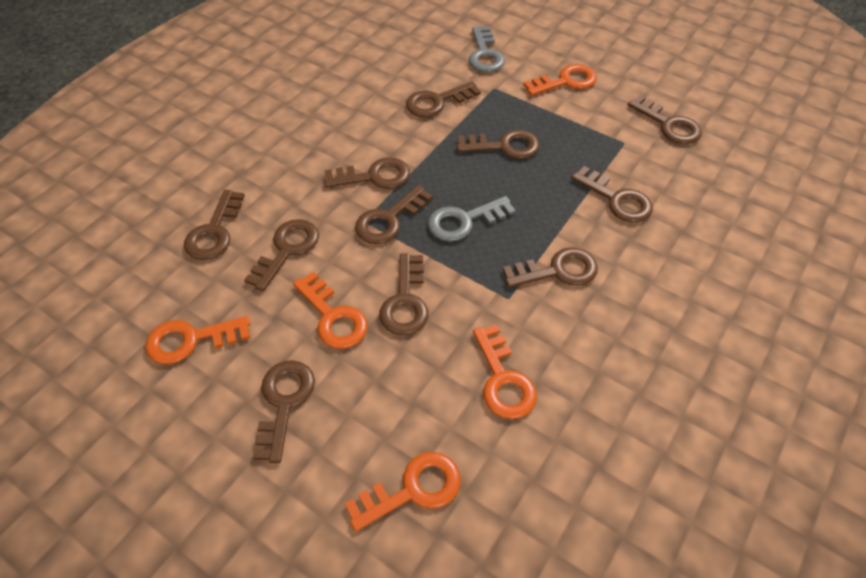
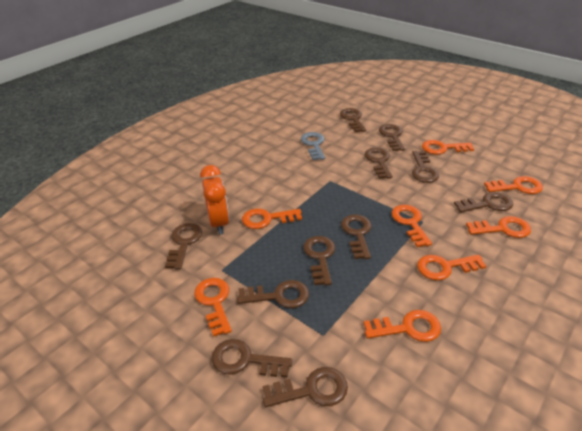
grey key: [428,196,516,242] [469,26,505,72] = 2 -> [301,132,325,160] = 1
orange clock: none = 0 -> [200,165,229,235] = 1
orange key: [145,316,250,364] [293,272,367,349] [345,452,461,532] [473,324,537,419] [523,64,597,96] = 5 -> [194,278,232,337] [242,208,302,229] [364,310,441,342] [391,205,432,247] [417,255,486,280] [422,140,474,155] [466,216,531,238] [484,176,543,194] = 8

